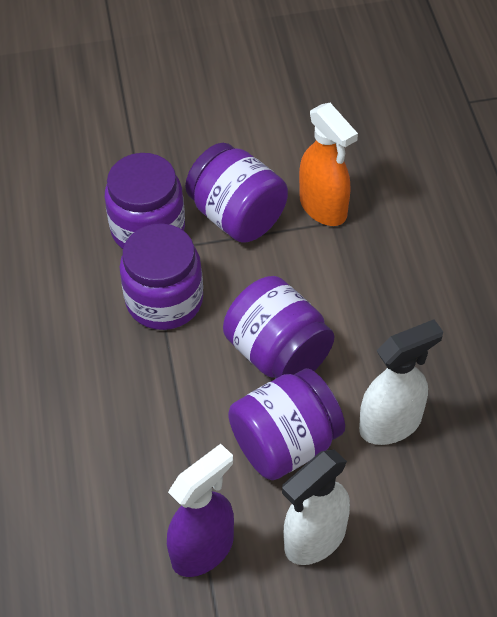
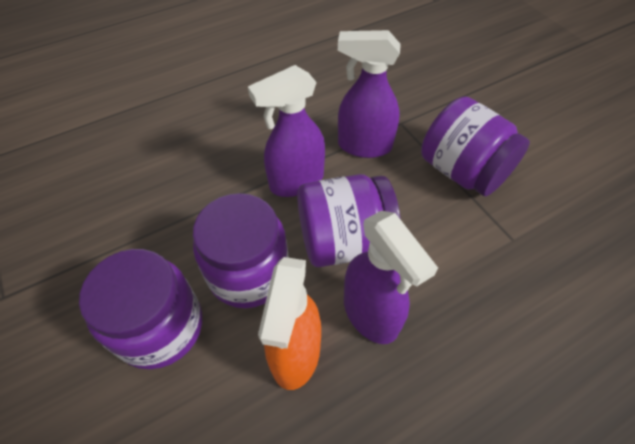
purple jar: [105,153,185,249] [120,223,203,330] [185,143,288,243] [223,276,334,379] [228,368,345,480] = 5 -> [79,249,202,369] [193,193,289,308] [297,174,401,267] [421,96,530,196] = 4
purple spray bottle: [167,444,234,577] = 1 -> [248,65,325,197] [338,30,401,158] [344,211,438,344] = 3
white spray bottle: [282,449,350,565] [359,319,443,445] = 2 -> none = 0

